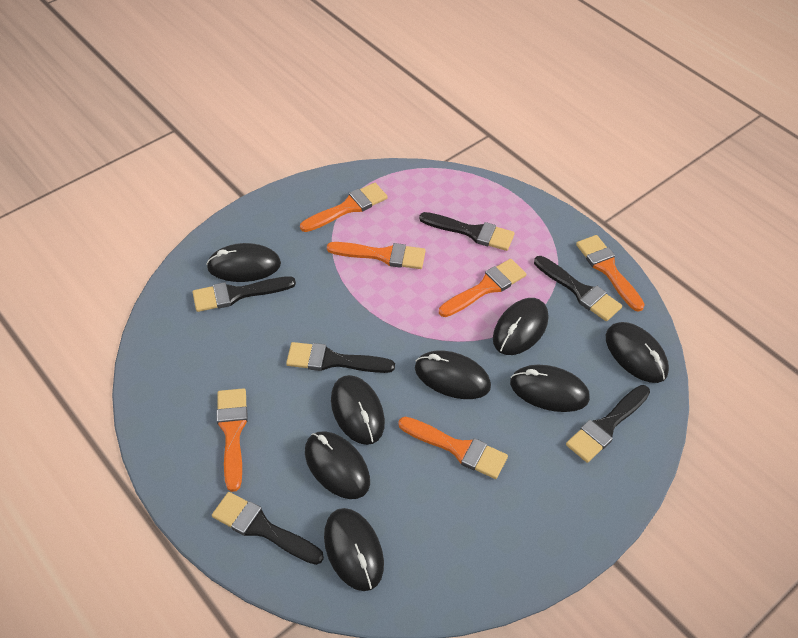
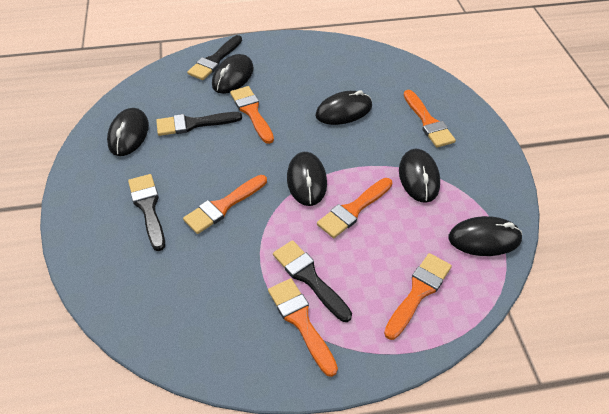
black brush: [193,276,296,312] [212,492,324,565] [286,342,395,373] [419,212,515,251] [534,256,622,321] [566,385,650,463] = 6 -> [128,174,165,251] [156,112,242,136] [187,35,242,80] [273,240,352,322] = 4
black mouse: [206,243,281,282] [305,431,370,499] [324,508,384,591] [331,375,385,445] [415,350,491,399] [493,298,549,355] [510,365,590,412] [606,322,669,383] = 8 -> [107,108,149,156] [212,54,254,94] [287,152,327,206] [315,90,372,125] [399,149,440,203] [449,216,523,256] = 6

